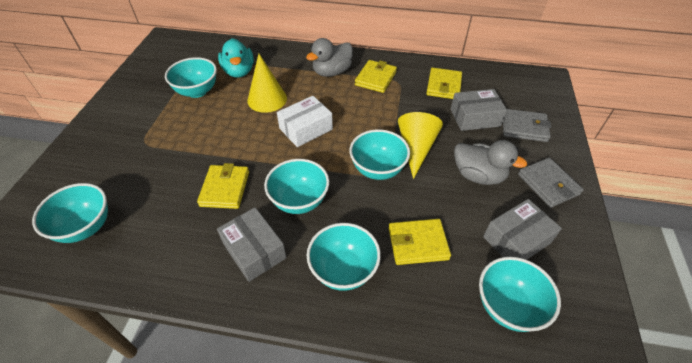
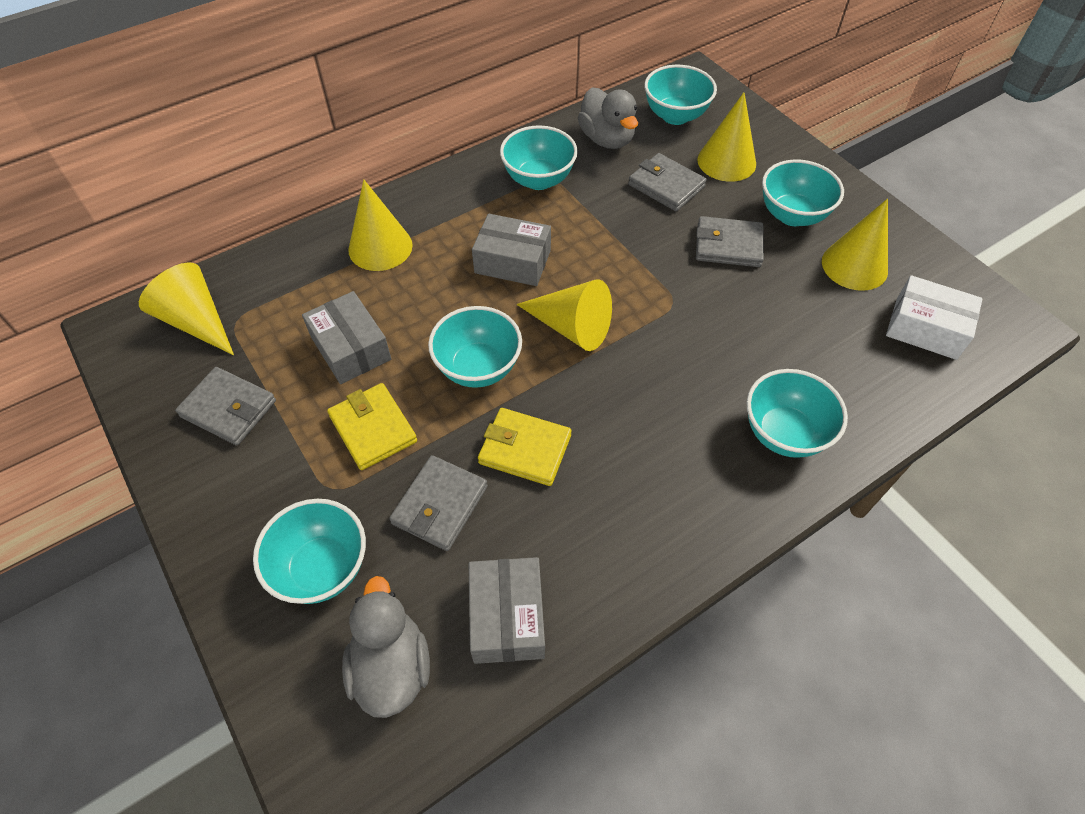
grey wallet: [503,109,551,142] [518,158,584,208] = 2 -> [175,367,276,446] [389,455,488,551] [629,153,707,211] [696,216,764,267] = 4
turquoise duck: [218,38,254,78] = 1 -> none = 0
yellow cone: [248,54,287,113] [398,112,443,179] = 2 -> [139,263,234,355] [348,179,413,271] [516,279,612,351] [697,92,756,182] [822,198,888,291] = 5
yellow wallet: [197,163,249,209] [355,60,397,93] [389,219,451,265] [426,68,462,99] = 4 -> [327,383,417,470] [478,408,572,486] = 2

